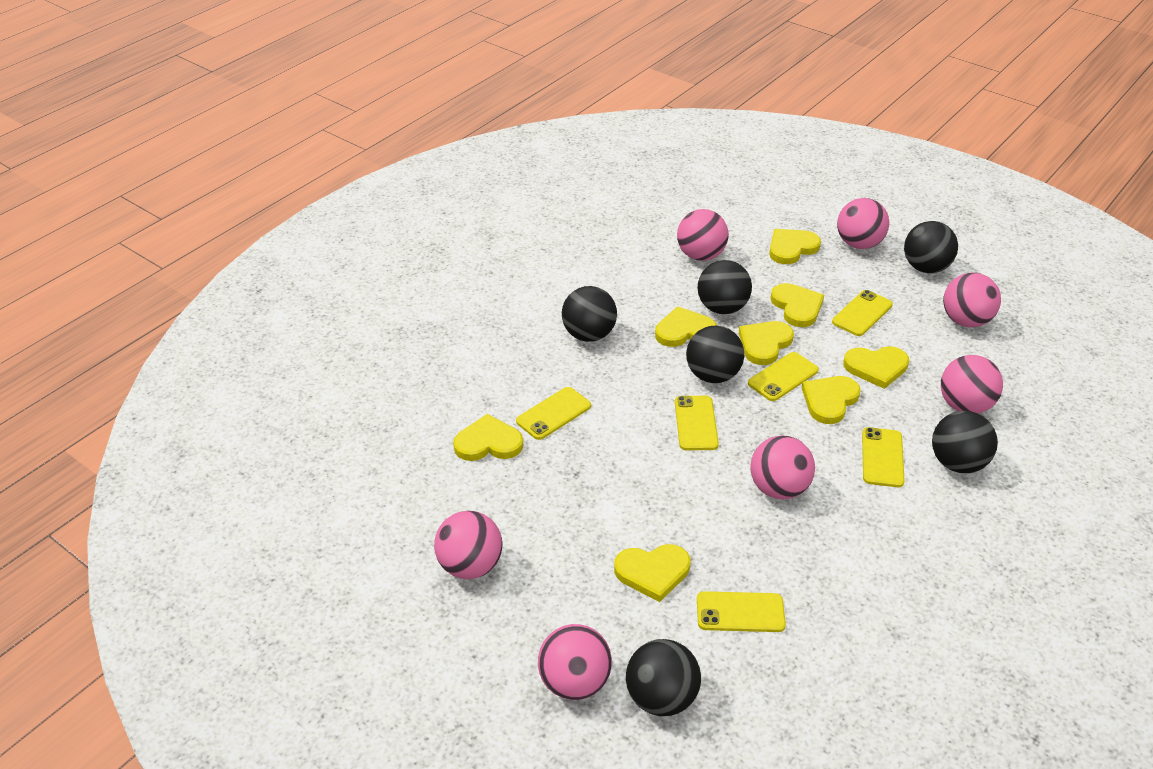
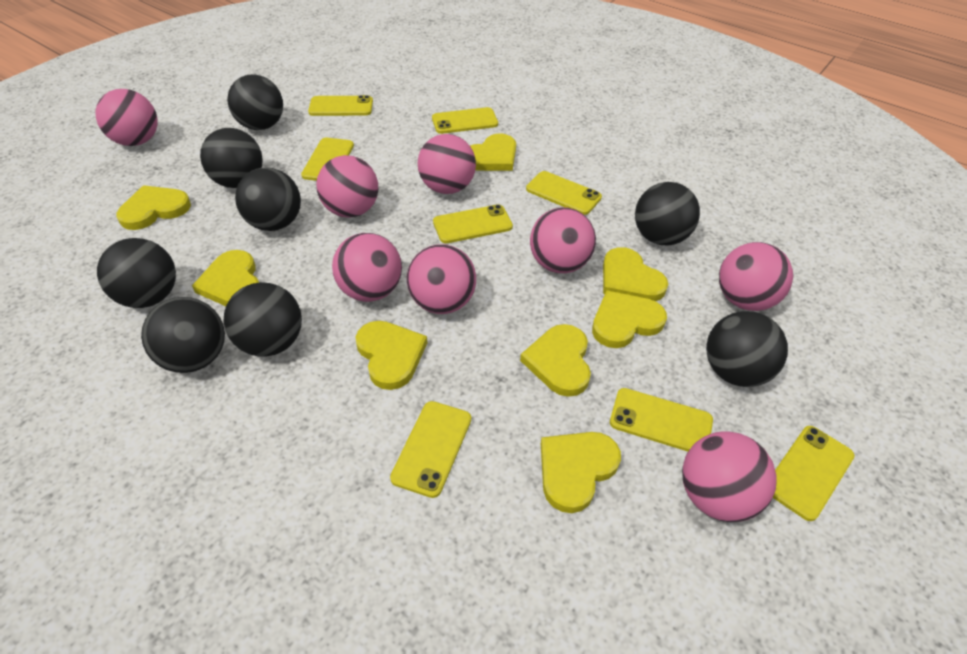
black ball: [562,286,617,342] [626,639,701,716] [686,326,744,383] [698,260,752,314] [904,221,958,273] [932,411,998,473] = 6 -> [97,238,176,308] [141,297,225,373] [200,128,263,188] [224,282,302,357] [227,74,283,130] [235,168,301,231] [635,182,700,246] [706,311,788,387] = 8
pink ball: [434,511,503,579] [538,624,612,700] [677,209,729,261] [750,435,815,499] [837,198,889,249] [941,355,1003,413] [943,273,1001,328] = 7 -> [95,89,158,146] [316,155,378,218] [332,233,402,302] [407,244,476,314] [418,134,476,194] [530,207,596,273] [682,431,777,522] [719,242,793,311] = 8
yellow phone: [516,387,591,440] [675,396,719,450] [697,591,786,632] [748,352,819,401] [832,290,893,336] [862,427,905,487] = 6 -> [301,138,354,181] [308,95,373,116] [390,401,471,498] [432,107,498,134] [433,204,513,243] [526,171,602,215] [610,388,713,451] [773,426,855,521] = 8

